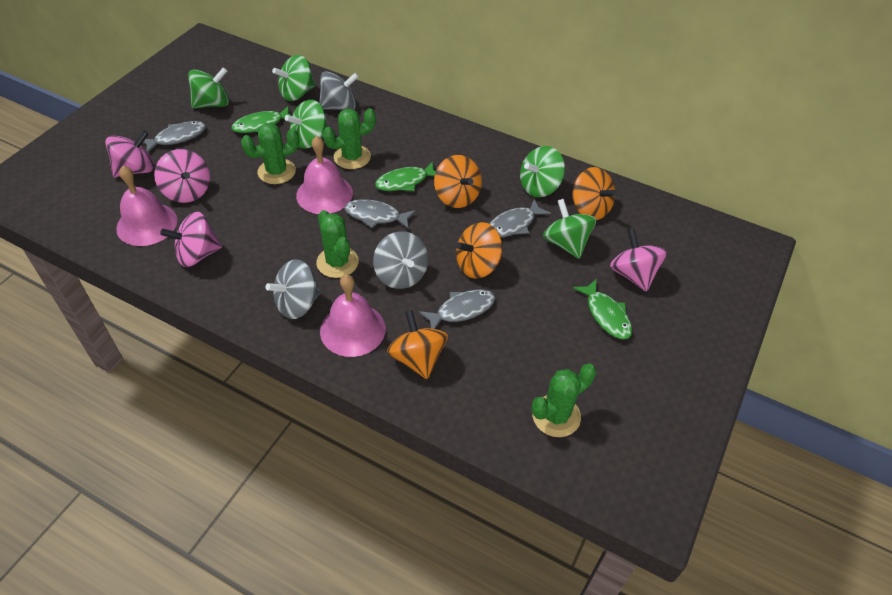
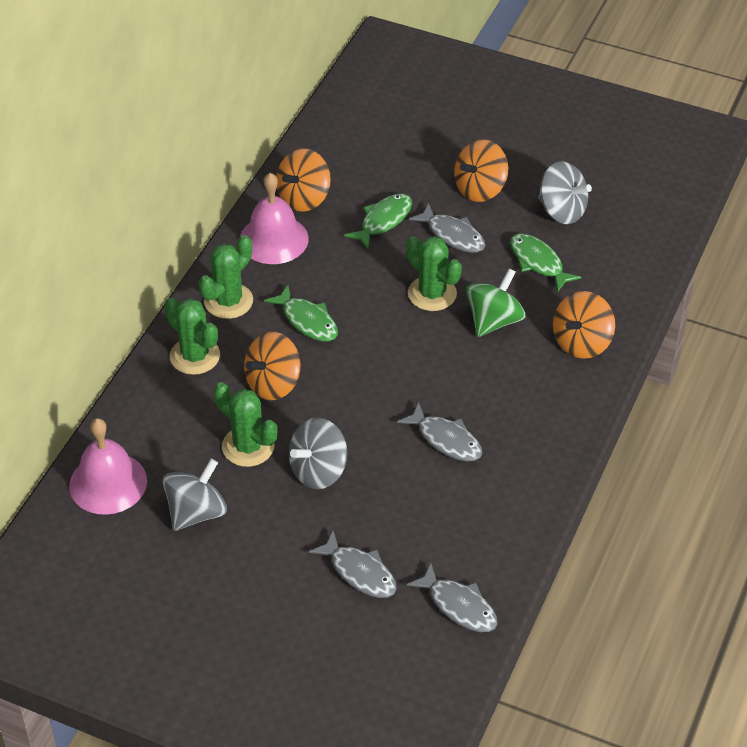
green spinning top: [188,67,229,108] [272,55,315,101] [285,100,328,149] [520,146,565,197] [543,199,596,259] = 5 -> [466,269,526,337] = 1
pink bell: [116,166,177,246] [296,136,353,214] [320,274,386,357] = 3 -> [69,418,147,515] [240,173,309,264] = 2
pink spinning top: [105,130,154,178] [154,149,210,203] [160,212,222,267] [610,229,667,292] = 4 -> none = 0

